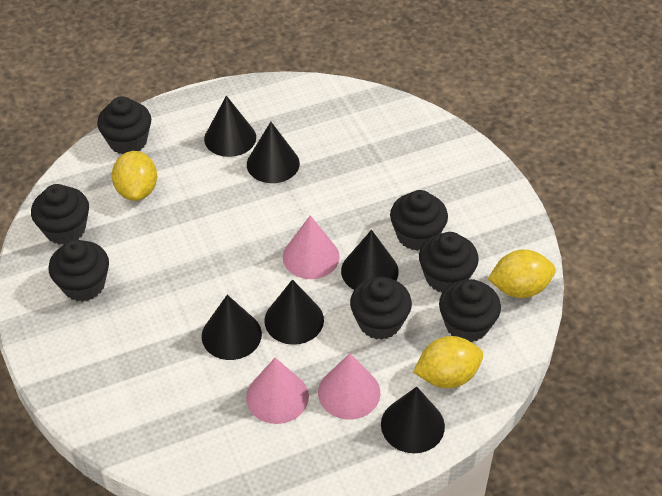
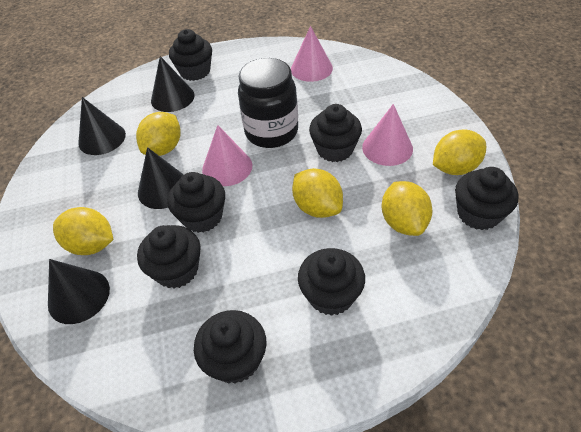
black cone: [202,295,262,360] [204,96,256,157] [247,122,300,183] [264,279,324,345] [341,230,399,290] [381,387,445,454] = 6 -> [48,259,110,324] [78,97,126,155] [138,147,184,209] [151,56,195,112] = 4
black jar: none = 0 -> [238,58,298,148] = 1
yellow lemon: [112,151,157,201] [413,336,483,388] [488,249,556,298] = 3 -> [53,207,113,255] [136,112,181,156] [292,168,343,218] [382,181,432,236] [433,130,486,175] = 5

